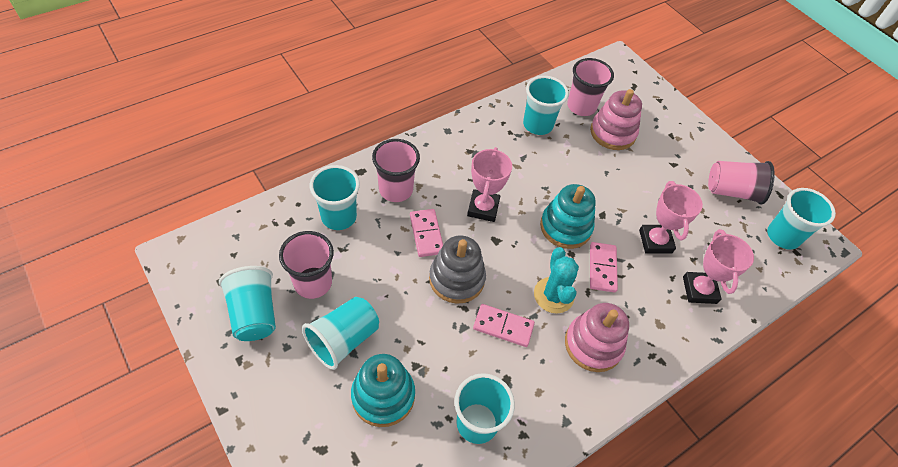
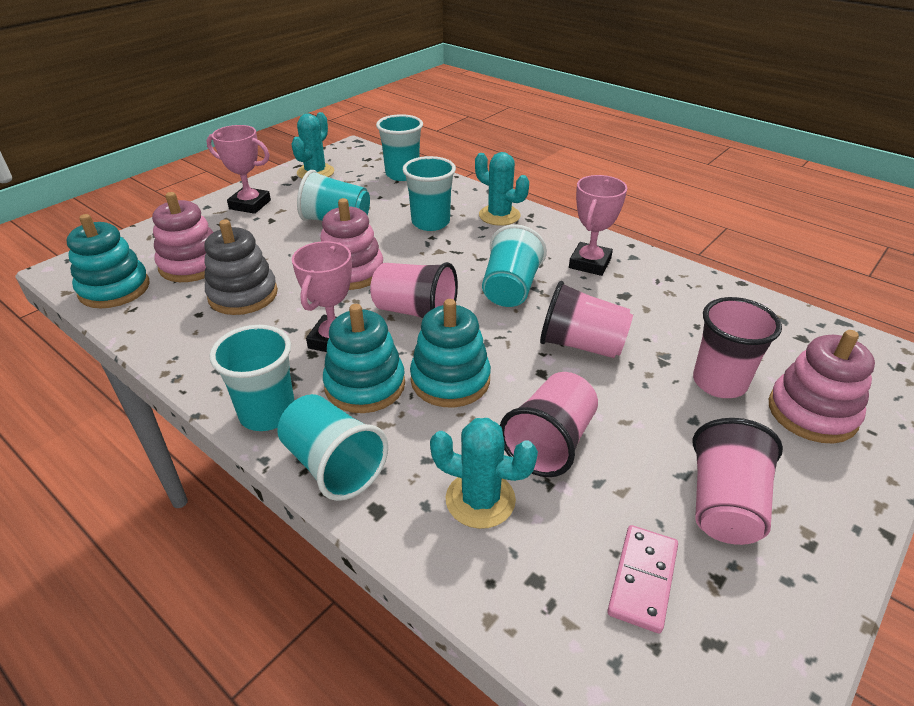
pink cup: [279,231,334,299] [372,139,420,202] [567,58,614,116] [708,161,775,205] = 4 -> [370,262,458,318] [500,372,598,477] [540,281,633,358] [693,297,782,398] [693,418,783,545] = 5
pink domino: [410,209,443,257] [473,304,535,347] [590,242,618,293] = 3 -> [607,525,678,633] = 1
pink stacking toy: [565,303,629,372] [590,89,642,150] = 2 -> [152,192,213,282] [320,198,383,290] [769,330,875,443] = 3
turquoise cactus: [534,247,579,313] = 1 -> [291,112,334,179] [430,418,538,529] [475,152,529,226] = 3
turquoise stacking toy: [351,354,415,427] [540,184,596,249] = 2 -> [66,214,150,308] [323,304,405,413] [410,299,491,408] = 3

